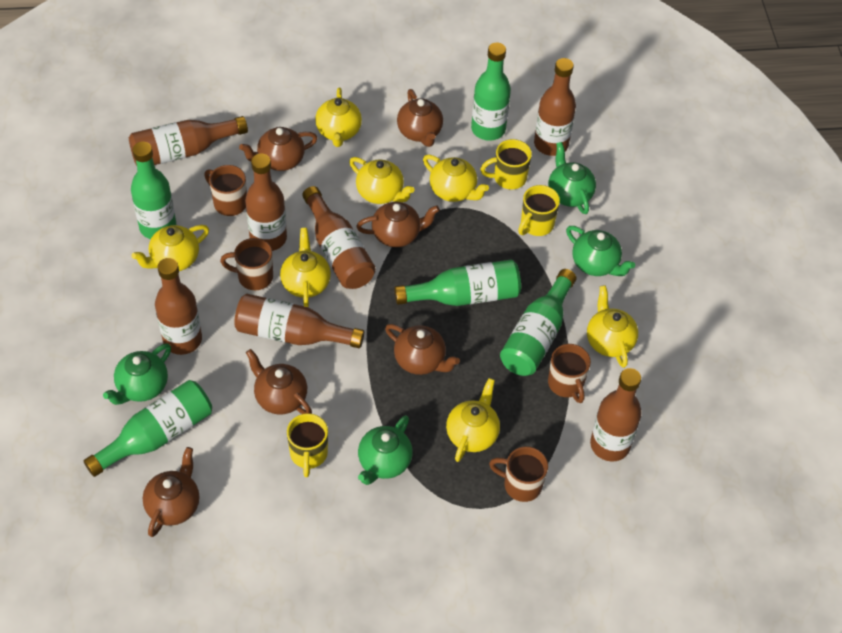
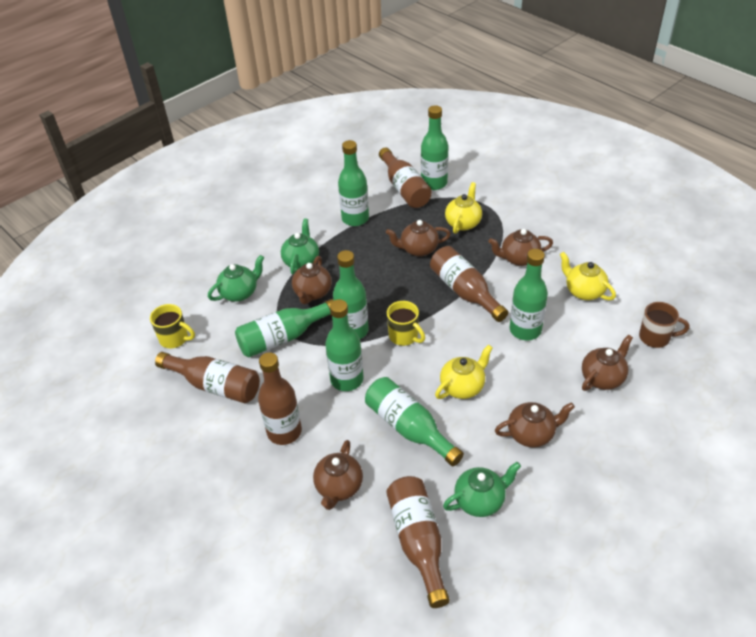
brown bottle: [129,116,248,166] [155,258,202,355] [234,294,364,348] [245,154,287,251] [302,186,376,289] [534,58,576,156] [590,368,642,462] = 7 -> [155,352,260,403] [258,352,302,445] [379,147,432,208] [386,476,450,608] [430,246,508,322] = 5
brown mug: [204,165,247,216] [220,238,273,290] [489,446,548,502] [548,344,591,403] = 4 -> [639,302,689,348] = 1
green bottle: [83,380,212,477] [131,142,176,239] [394,259,521,306] [471,43,511,141] [500,269,576,376] = 5 -> [235,299,333,357] [325,299,364,391] [333,250,369,339] [338,140,369,226] [365,377,464,466] [421,105,449,190] [510,249,548,340] = 7
green teapot: [103,343,171,405] [358,415,413,485] [548,142,596,214] [566,226,635,276] = 4 -> [208,255,264,302] [281,219,319,275] [443,462,521,517] = 3
yellow mug: [287,413,328,477] [480,139,532,189] [518,185,560,236] = 3 -> [150,304,195,348] [387,301,425,346] = 2
yellow teapot: [132,225,209,271] [280,228,331,307] [315,88,362,147] [349,157,414,204] [423,155,489,202] [446,378,500,462] [587,285,638,368] = 7 -> [435,345,493,399] [445,182,482,234] [560,252,616,301] = 3

